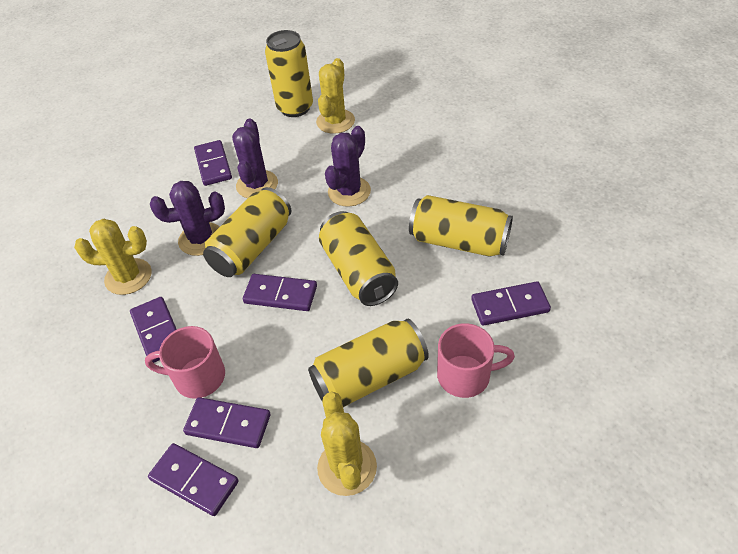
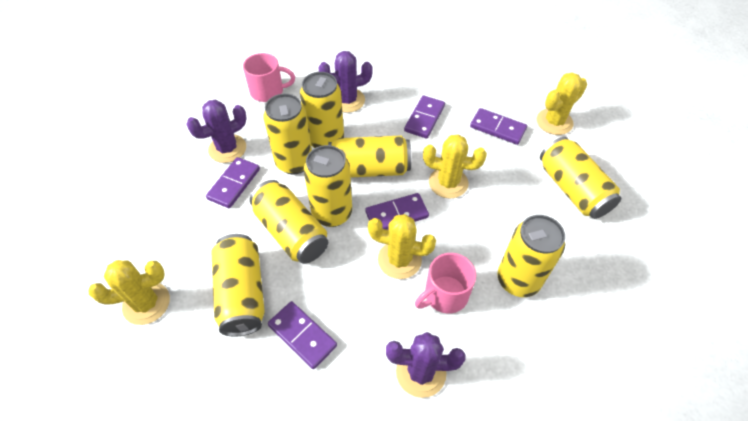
purple domino: [130,297,177,363] [148,443,238,516] [183,397,270,448] [194,140,232,186] [243,274,317,311] [471,281,551,326] = 6 -> [206,157,260,208] [268,301,337,369] [365,193,429,230] [404,95,445,139] [470,108,527,145] = 5
yellow cactus: [74,219,152,295] [316,58,355,134] [317,392,377,496] = 3 -> [89,260,170,325] [368,214,436,279] [423,134,487,199] [537,73,587,135] = 4
yellow can: [203,187,291,277] [265,30,313,117] [308,319,429,407] [319,211,398,306] [409,195,513,257] = 5 -> [211,234,265,337] [250,180,328,264] [263,94,312,175] [300,72,344,148] [304,145,352,227] [328,135,411,177] [497,215,565,297] [540,137,621,219] = 8

